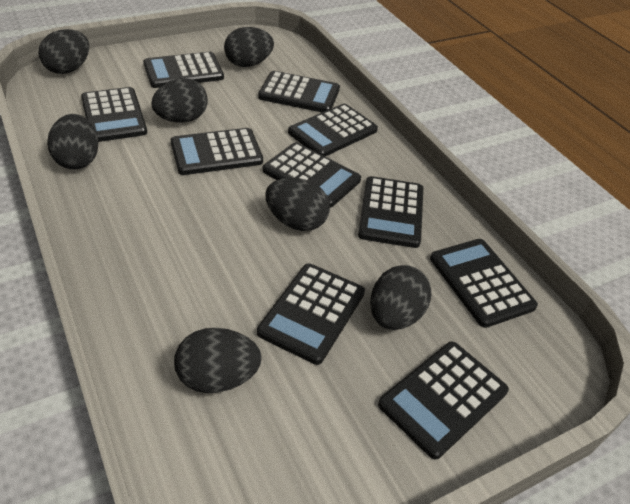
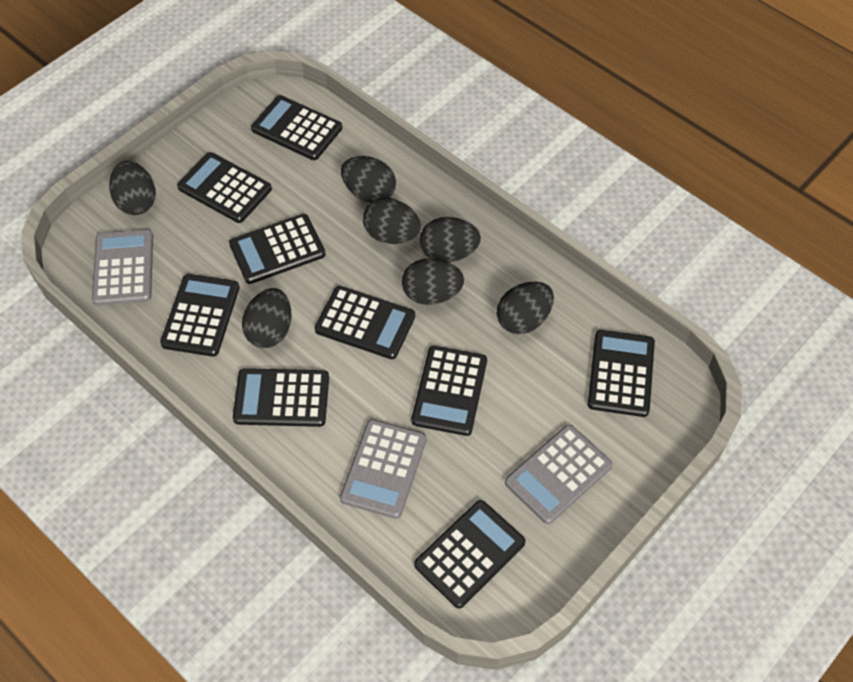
black calculator: [81,87,147,142] [143,52,224,88] [171,128,263,175] [257,263,365,365] [258,71,340,112] [262,142,361,208] [288,104,378,156] [358,176,423,248] [378,341,509,459] [430,239,538,328] = 10 -> [160,274,239,357] [177,152,272,223] [229,214,326,284] [233,368,329,427] [251,95,342,160] [315,286,415,359] [412,346,487,436] [414,500,526,608] [588,330,655,417] = 9
grey calculator: none = 0 -> [92,229,153,306] [340,419,426,519] [505,425,612,524] = 3

